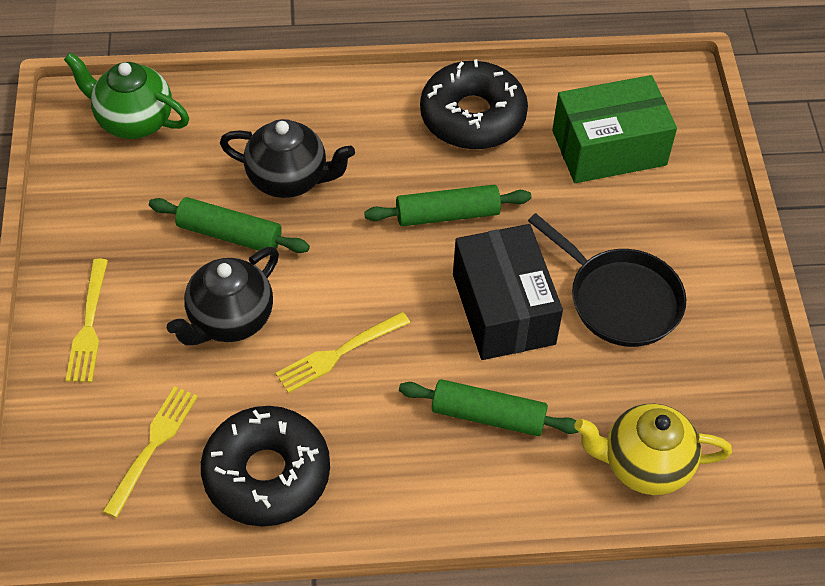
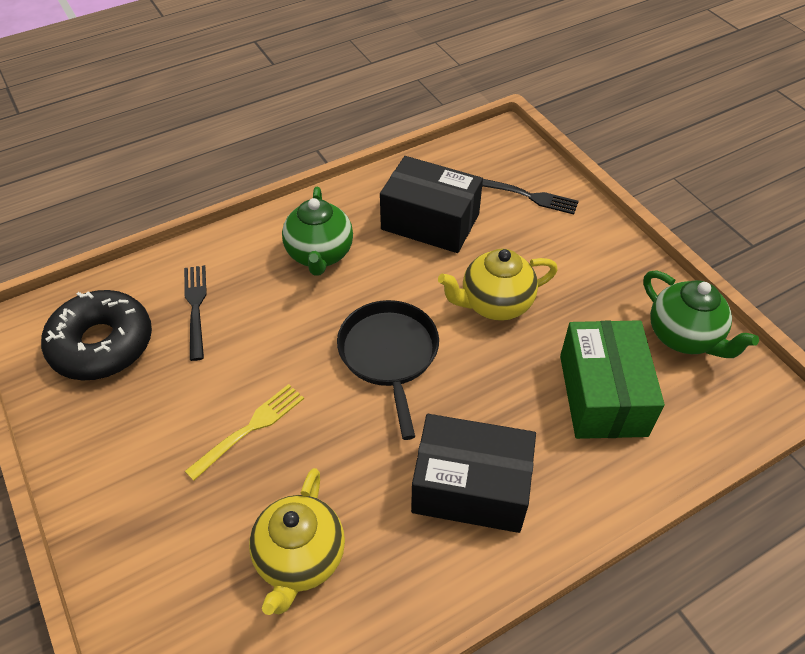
black box: [453,224,563,360] = 1 -> [380,156,483,253] [411,414,536,533] = 2
black donut: [201,406,330,526] [420,59,528,150] = 2 -> [41,290,152,380] = 1
black fork: none = 0 -> [184,265,207,361] [482,179,579,215] = 2
black teapot: [167,247,279,346] [220,119,355,198] = 2 -> none = 0
green rolling pin: [149,197,310,253] [364,185,531,226] [399,379,578,436] = 3 -> none = 0
green teapot: [64,52,189,139] = 1 -> [282,187,353,276] [643,270,759,358] = 2
yellow fork: [66,258,108,383] [102,386,198,518] [275,312,410,393] = 3 -> [185,384,304,481] = 1
yellow teapot: [574,404,732,495] = 1 -> [249,468,345,615] [438,248,558,321] = 2

